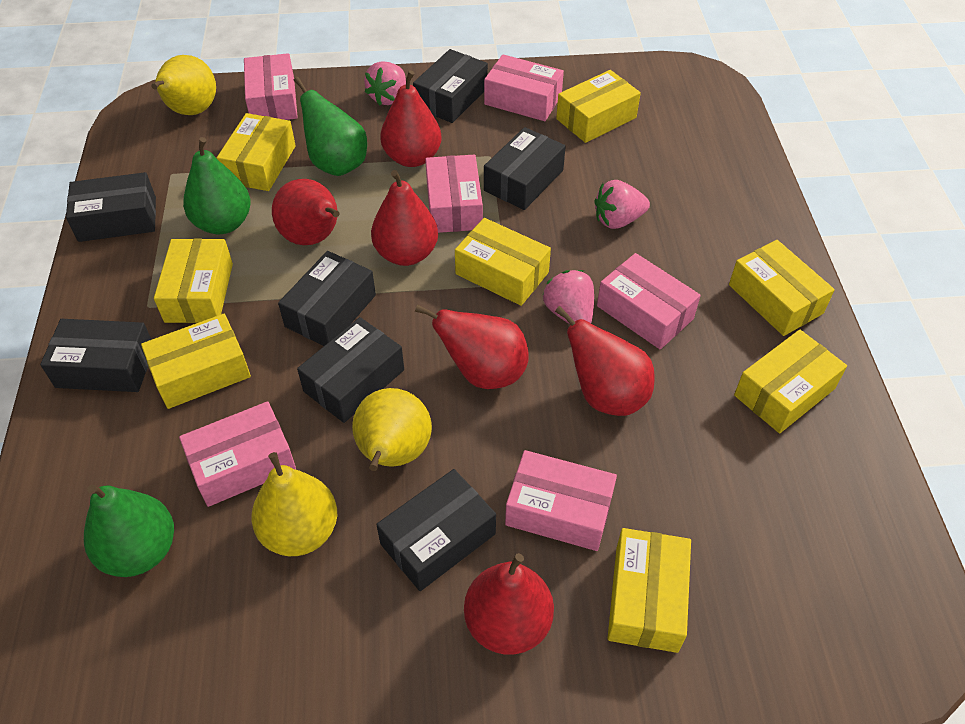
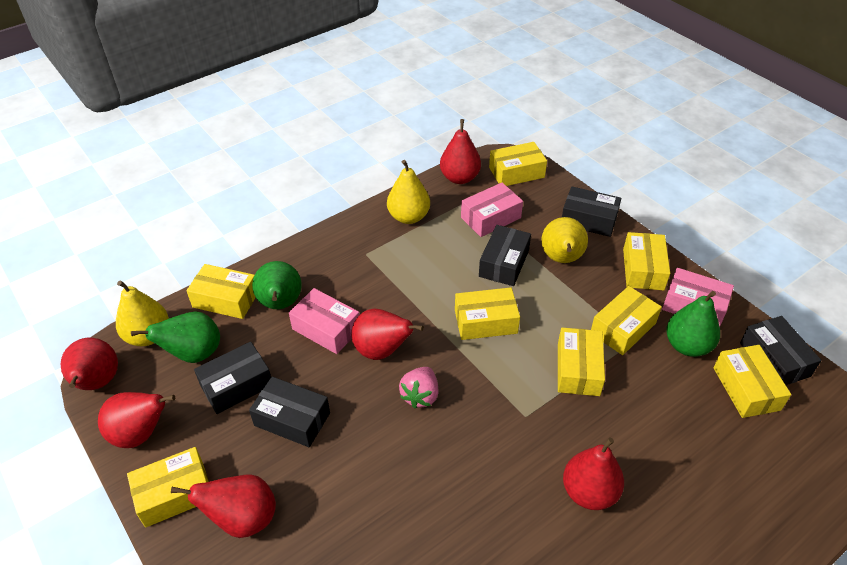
black box: [40,319,152,392] [66,172,156,242] [278,251,376,346] [297,317,404,423] [376,469,496,591] [413,49,488,123] [484,127,566,210] = 7 -> [194,342,271,414] [249,377,330,447] [479,225,531,286] [562,187,621,237] [740,316,821,385] = 5
pink box: [179,401,296,507] [244,53,298,120] [425,155,483,233] [484,54,564,121] [505,450,617,551] [597,253,701,349] = 6 -> [289,288,360,354] [461,183,523,237] [662,268,734,327] = 3
pink strawberry: [364,61,406,105] [543,270,594,325] [594,180,650,229] = 3 -> [399,367,439,409] = 1

